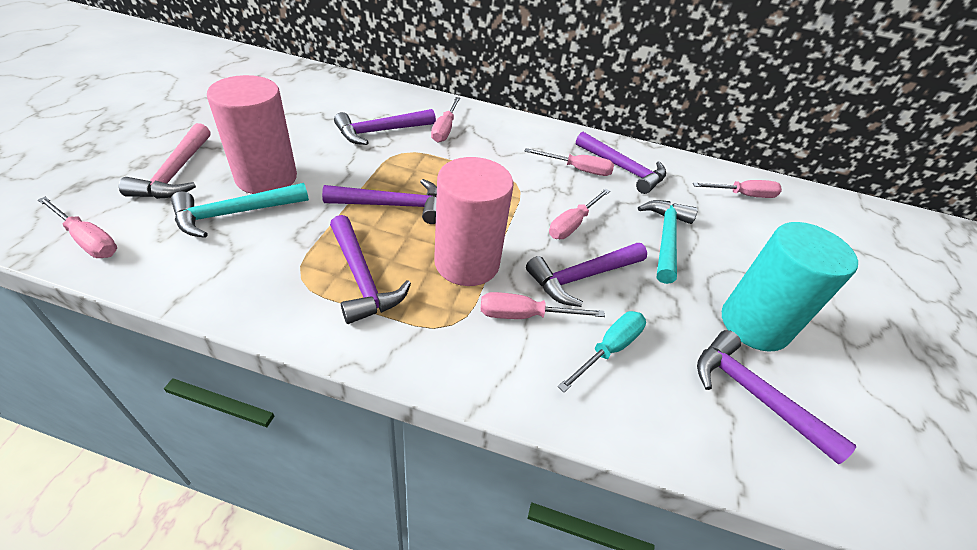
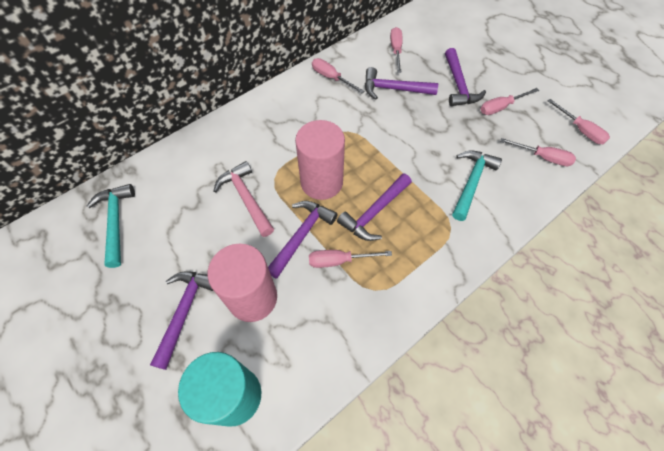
purple hammer: [322,179,437,224] [330,215,411,324] [334,109,436,145] [526,243,647,307] [576,132,666,194] [697,330,856,464] = 6 -> [150,271,213,370] [268,201,338,279] [337,173,412,241] [365,67,438,100] [445,48,486,106] = 5
turquoise screwdriver: [558,311,646,392] = 1 -> none = 0

